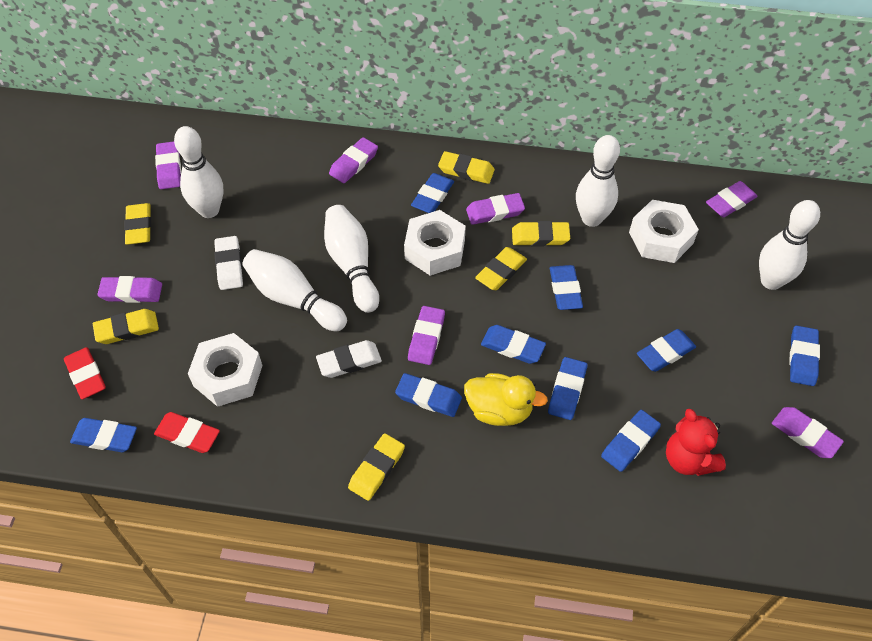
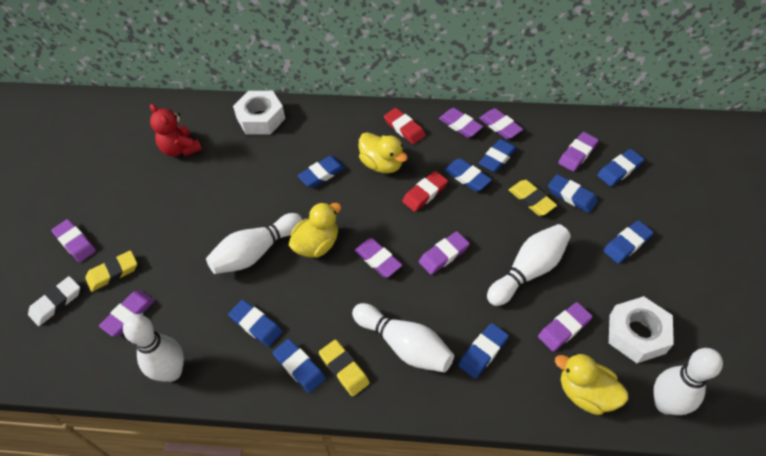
purple eraser: [97,276,162,303] [155,141,181,189] [329,137,378,183] [408,306,445,365] [466,193,525,225] [706,181,758,218] [772,407,844,458] = 7 -> [51,219,96,262] [99,291,155,337] [355,238,402,277] [419,231,470,275] [439,108,483,138] [479,108,523,139] [538,302,593,352] [558,132,599,172] = 8
white eraser: [214,236,243,290] [316,340,382,378] = 2 -> [28,276,80,326] = 1
white nut: [188,333,263,407] [404,210,466,276] [629,200,699,263] = 3 -> [233,91,285,135] [609,296,674,363] = 2
yellow duck: [464,373,548,426] = 1 -> [289,202,342,257] [359,132,408,173] [555,353,628,415] = 3
yellow eraser: [93,309,159,344] [124,203,151,245] [348,433,405,501] [438,151,495,184] [475,247,527,290] [512,221,570,246] = 6 -> [85,250,137,292] [319,339,370,396] [509,180,557,216] = 3

